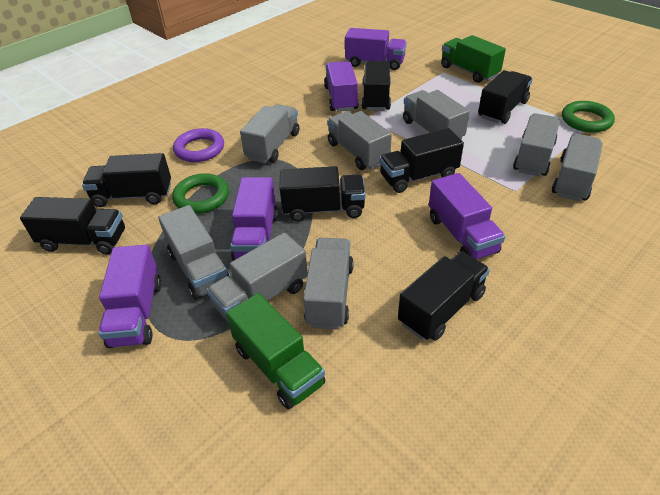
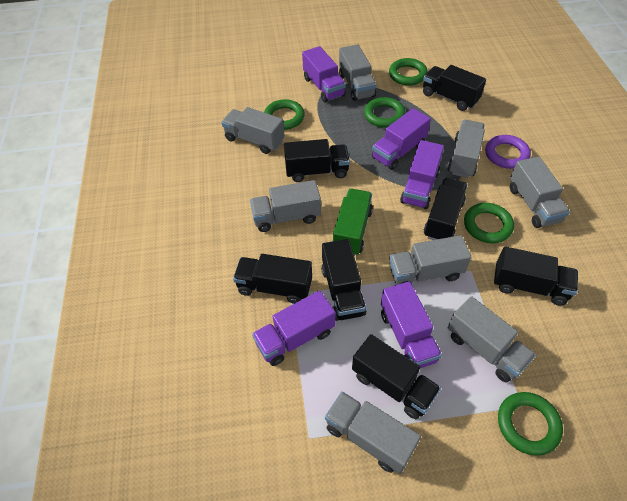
green ring: [172,173,229,214] [562,101,615,132] = 2 -> [264,99,305,130] [364,97,405,128] [389,58,428,86] [464,203,514,243] [498,392,563,456] = 5
green truck: [226,293,326,409] [441,35,506,83] = 2 -> [332,189,373,256] = 1

